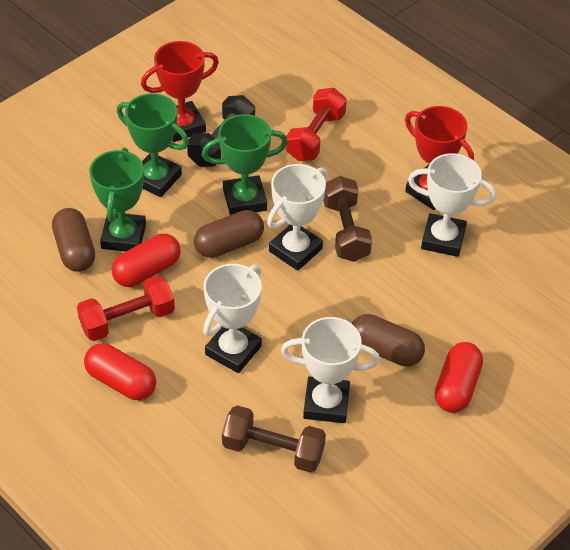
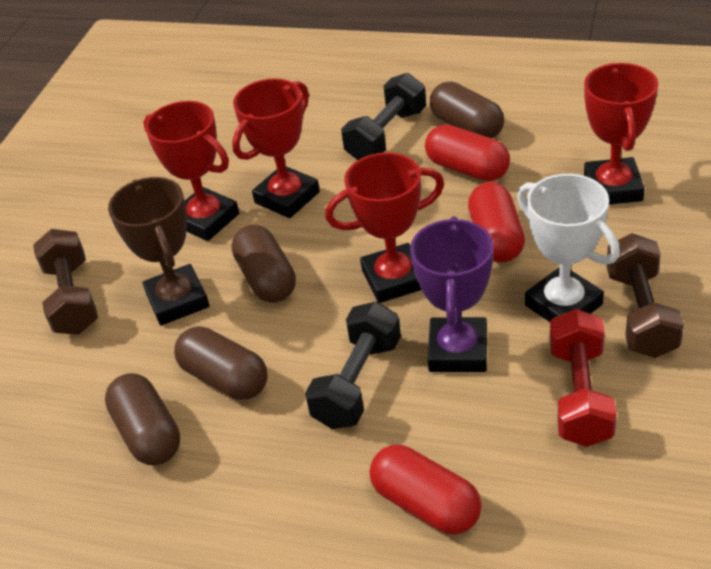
black dumbbell: [187,95,255,167] = 1 -> [305,301,401,429] [341,73,426,160] = 2
brown capsule: [52,208,95,272] [194,210,264,258] [352,314,425,367] = 3 -> [105,373,180,465] [174,327,268,400] [232,225,296,303] [430,82,504,138] = 4
brown trophy: none = 0 -> [108,177,209,325] = 1
green trophy: [89,148,146,251] [117,93,189,197] [202,114,288,215] = 3 -> none = 0
purple trophy: none = 0 -> [410,216,494,372] = 1
red dumbbell: [77,275,175,341] [286,88,347,161] = 2 -> [550,309,617,447] = 1
red trophy: [141,41,219,142] [405,106,474,210] = 2 -> [143,101,239,241] [232,78,320,218] [325,152,444,303] [584,63,658,205] = 4
white trophy: [203,264,262,373] [267,164,328,271] [281,317,380,423] [408,153,496,257] = 4 -> [517,174,620,322] = 1

